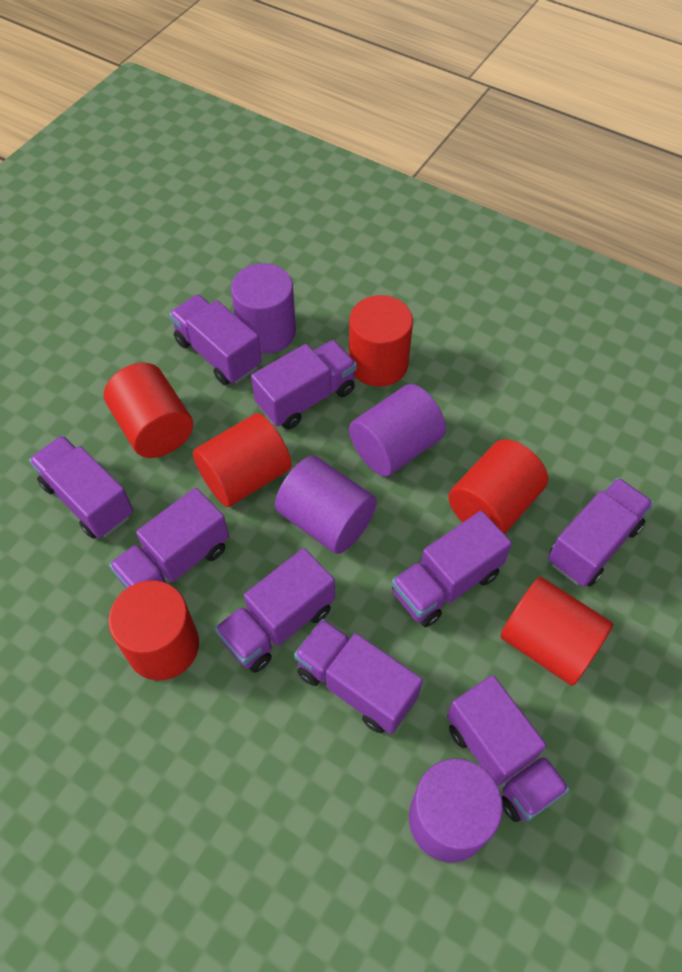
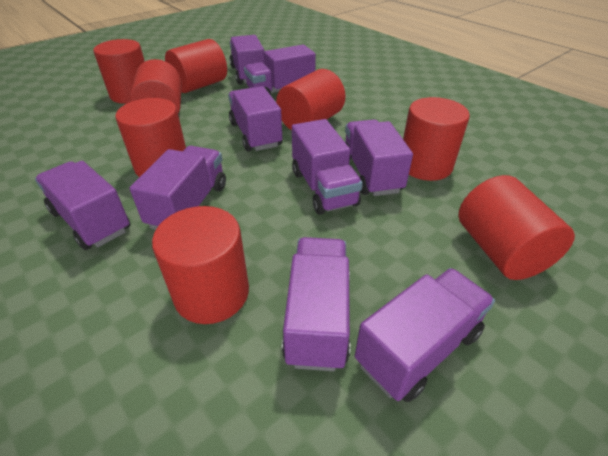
purple cylinder: [231,263,296,354] [275,456,377,554] [349,384,446,477] [409,758,503,863] = 4 -> none = 0
red cylinder: [104,363,193,458] [108,580,199,680] [193,413,292,507] [349,295,413,387] [449,439,548,534] [500,577,613,686] = 6 -> [93,39,145,104] [115,98,186,177] [130,59,182,113] [152,206,249,324] [165,39,227,93] [276,69,345,130] [403,97,470,181] [458,175,575,280] = 8

